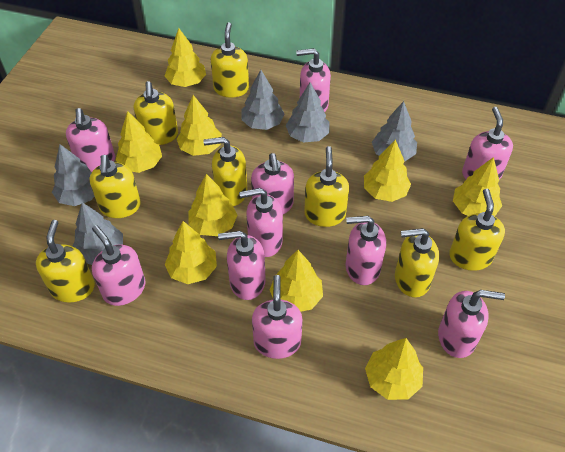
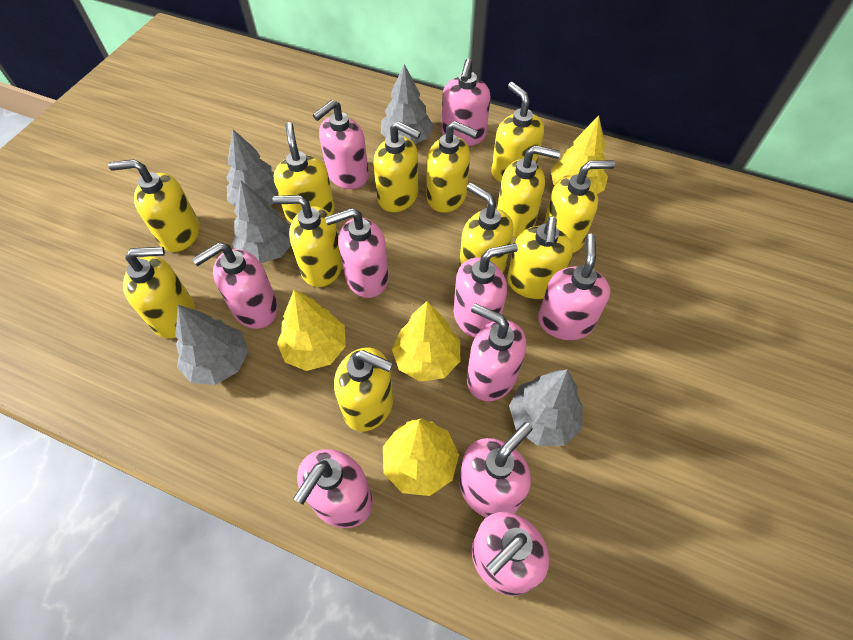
yellow soap dispenser: [36,220,95,303] [90,155,141,218] [134,81,178,145] [203,137,248,206] [211,22,249,98] [304,146,349,227] [395,228,439,297] [449,189,505,271] = 8 -> [108,159,200,252] [123,247,195,339] [273,195,343,287] [274,122,335,223] [334,347,394,432] [373,121,421,212] [427,121,478,213] [459,183,513,273] [491,82,544,182] [497,145,560,238] [507,216,573,299] [543,160,615,253] = 12
yellow tree: [116,111,162,173] [165,28,206,87] [165,221,217,284] [177,95,222,156] [188,174,237,236] [270,250,323,312] [364,139,411,202] [365,338,423,400] [453,157,502,216] = 9 -> [277,289,346,371] [383,418,459,496] [392,301,460,382] [551,115,608,194] = 4

